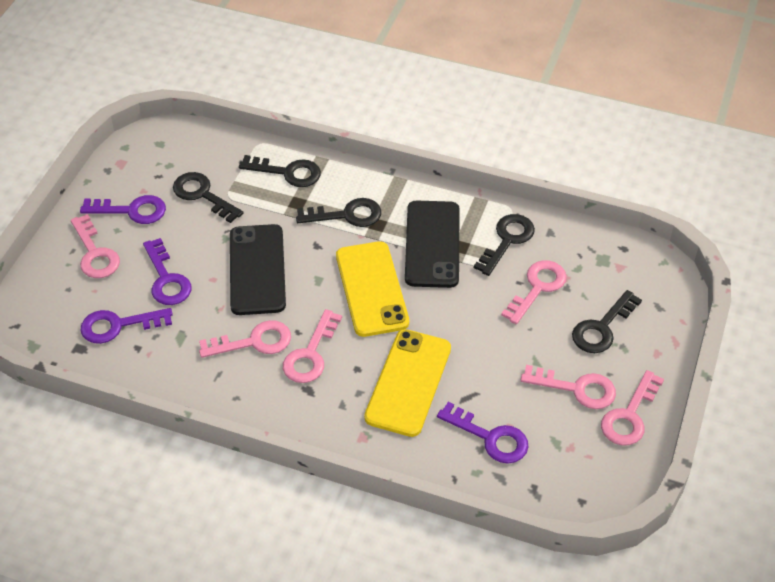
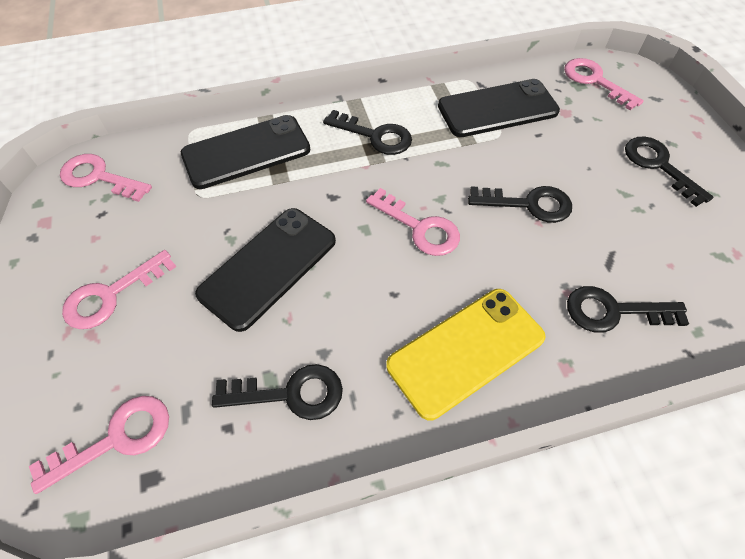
black phone: [230,224,286,315] [405,201,460,288] = 2 -> [181,115,310,189] [195,208,336,332] [438,79,560,137] = 3
pink key: [71,214,120,278] [199,320,291,358] [283,309,342,383] [501,260,567,324] [521,365,616,409] [601,370,664,445] = 6 -> [29,396,169,494] [60,154,152,202] [62,250,176,329] [366,188,460,256] [564,58,644,110] = 5
purple key: [80,195,166,224] [81,308,173,344] [143,238,192,305] [437,402,528,463] = 4 -> none = 0
yellow phone: [336,241,409,337] [364,329,451,437] = 2 -> [386,289,546,420] = 1

